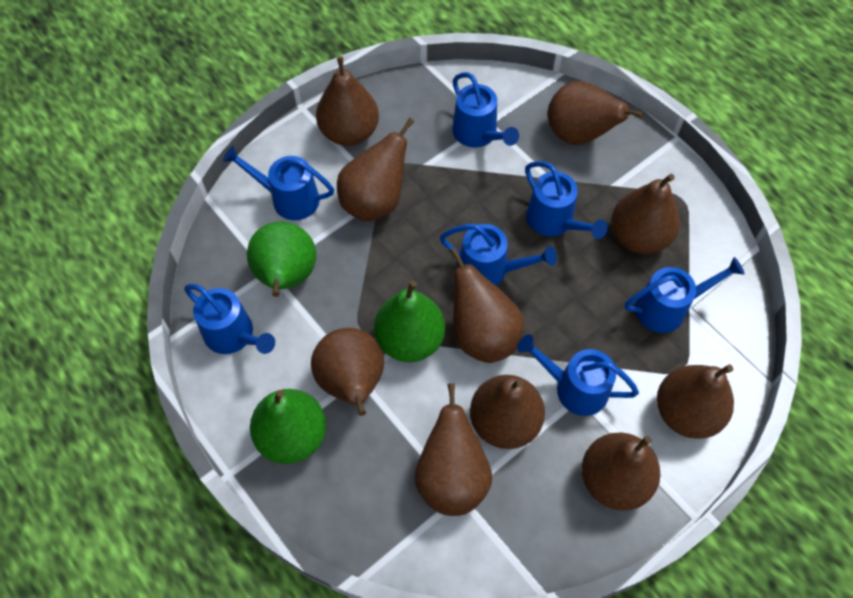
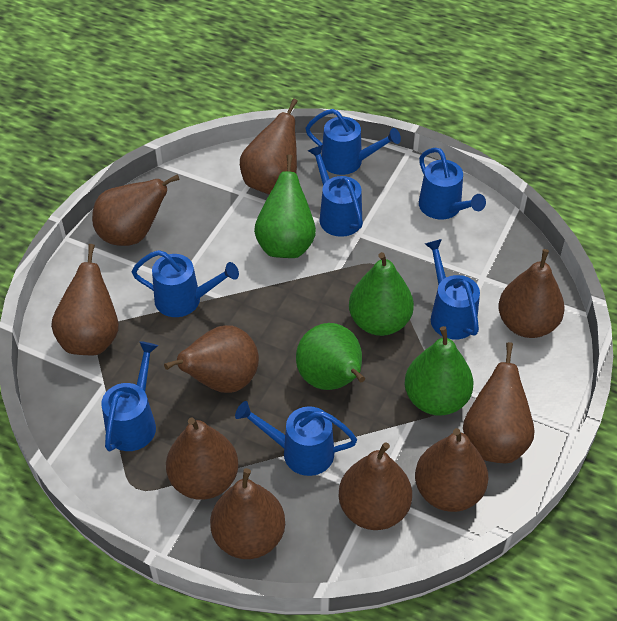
green pear: [247,222,316,297] [250,389,326,464] [374,281,445,362] = 3 -> [254,154,316,258] [296,323,365,390] [349,252,414,336] [404,326,474,416] = 4

